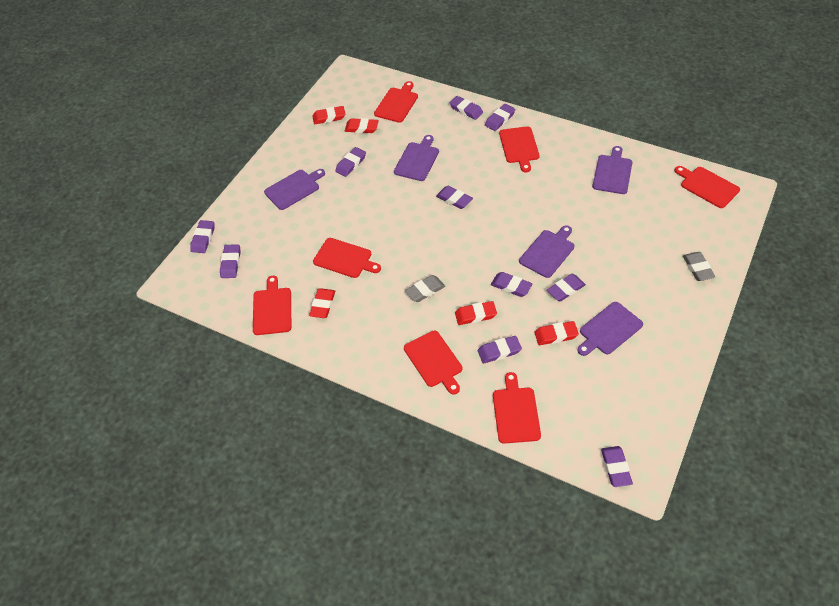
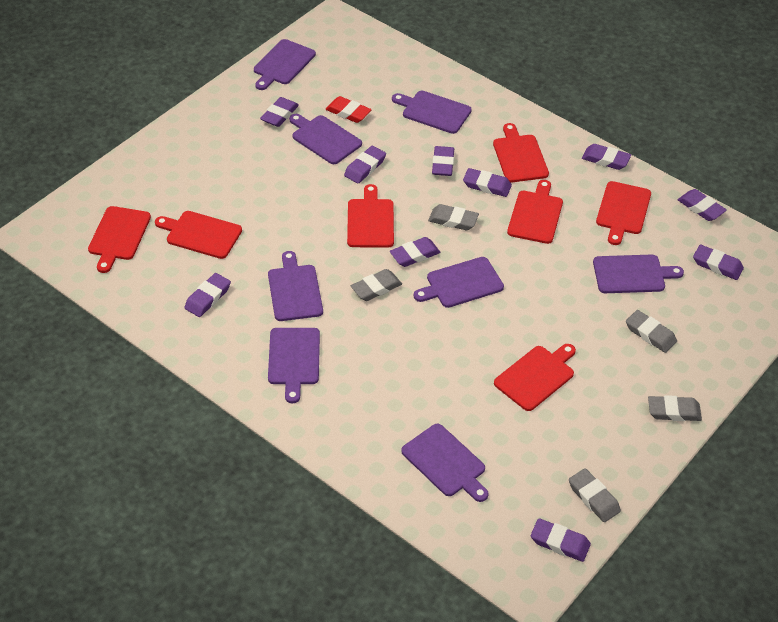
grey eraser: [405,275,445,302] [683,252,716,281] = 2 -> [351,269,402,301] [428,204,479,230] [569,468,621,522] [626,310,677,353] [648,395,702,421] = 5
purple cutting board: [264,169,325,210] [394,135,439,181] [519,225,574,278] [577,302,643,356] [592,146,633,194] = 5 -> [254,39,316,90] [268,251,323,321] [268,328,320,403] [289,114,362,164] [392,91,472,134] [401,424,489,502] [414,257,504,308] [593,254,684,293] = 8
red eraser: [309,288,335,318] [312,106,345,124] [345,118,379,133] [455,301,497,325] [534,321,579,345] = 5 -> [326,96,372,123] = 1

